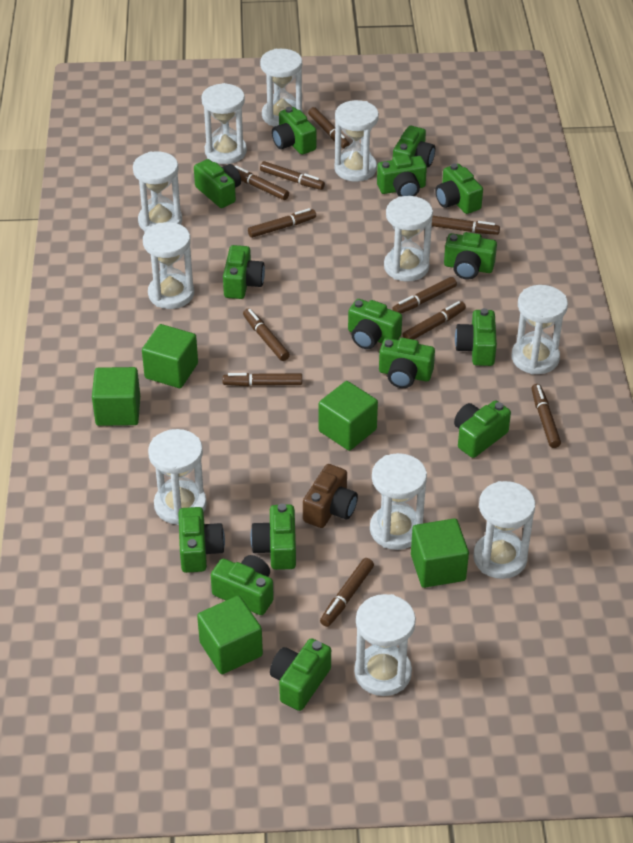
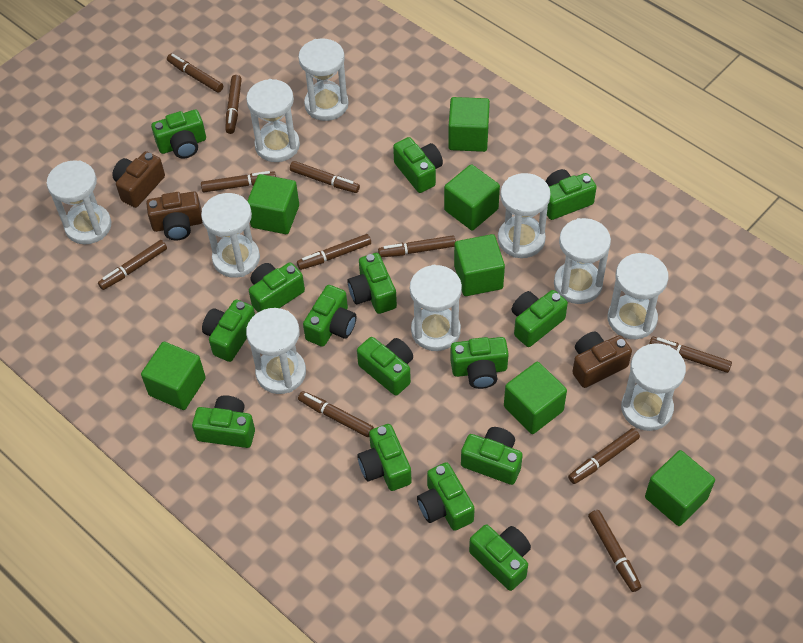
brown camera: [303,464,358,528] = 1 -> [112,151,165,208] [146,191,202,241] [572,332,632,388] = 3
green cube: [92,367,140,426] [142,324,198,388] [197,596,263,674] [319,381,378,451] [411,518,469,588] = 5 -> [141,342,206,410] [247,174,299,234] [444,164,500,230] [448,97,490,152] [454,234,505,296] [504,362,567,434] [645,450,715,526] = 7
white hourglass: [133,151,182,232] [143,222,194,309] [148,429,207,525] [201,83,247,164] [260,49,303,127] [334,100,379,182] [354,594,416,696] [370,453,427,550] [384,196,433,281] [473,481,535,579] [512,285,568,374] = 11 -> [47,160,111,244] [201,193,260,278] [246,79,300,162] [246,308,306,394] [298,39,348,121] [410,265,462,351] [498,173,551,258] [554,218,611,304] [608,253,668,339] [621,343,686,431] = 10

